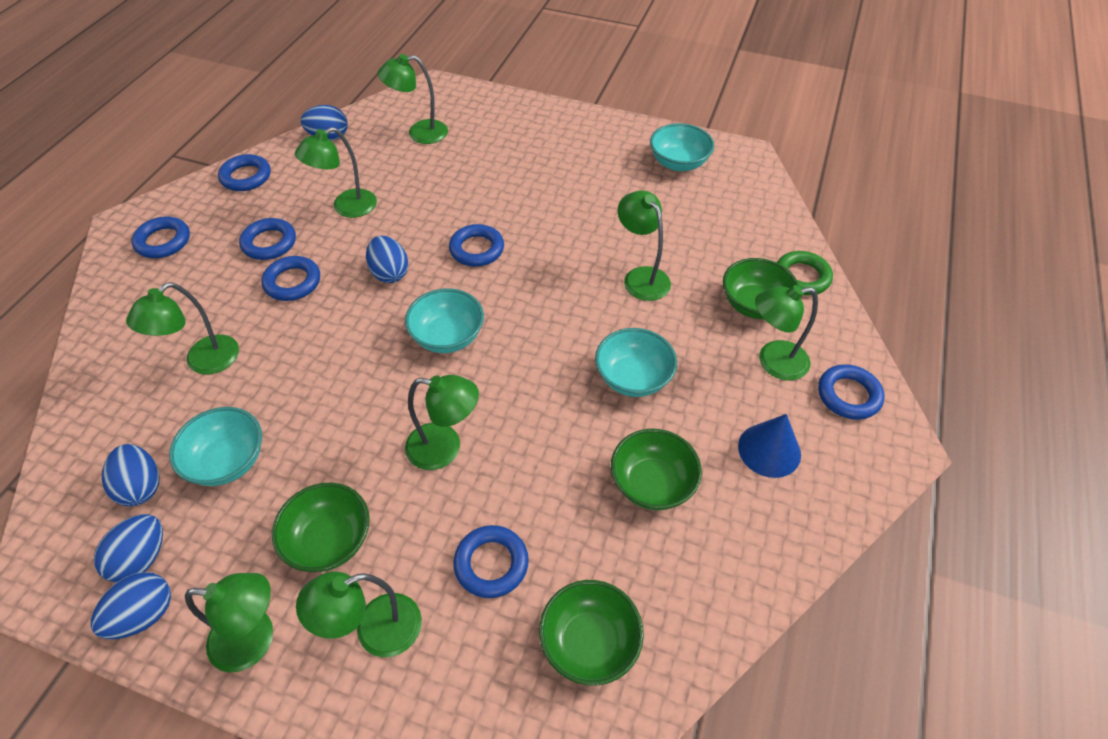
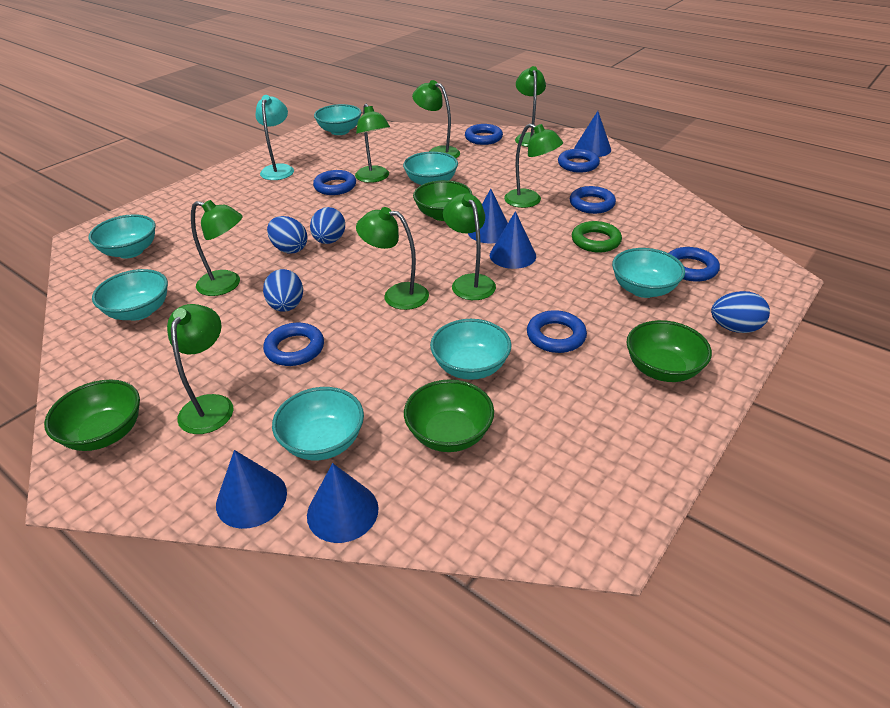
blue cone: [738,414,801,478] = 1 -> [216,450,287,529] [307,463,379,543] [468,189,508,243] [490,211,536,269] [574,111,611,157] = 5
blue egg: [91,572,171,639] [94,514,163,582] [102,444,160,507] [301,105,348,141] [366,236,408,283] = 5 -> [263,269,303,312] [267,216,308,254] [310,207,345,244] [711,291,770,333] = 4
turquoise bowl: [169,407,262,486] [405,288,484,353] [595,328,677,397] [650,123,714,171] = 4 -> [88,214,156,259] [92,269,168,321] [272,387,364,460] [314,104,362,135] [403,152,458,185] [430,319,512,380] [612,248,685,298] = 7
turquoise lamp: none = 0 -> [256,95,294,180] = 1

